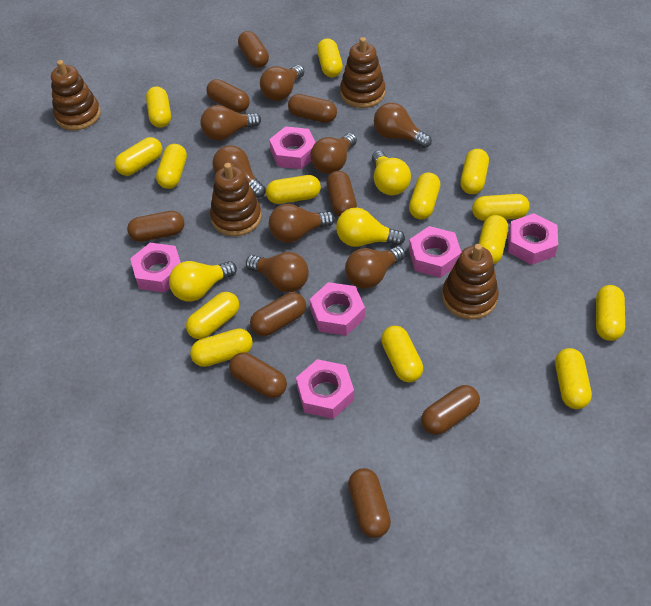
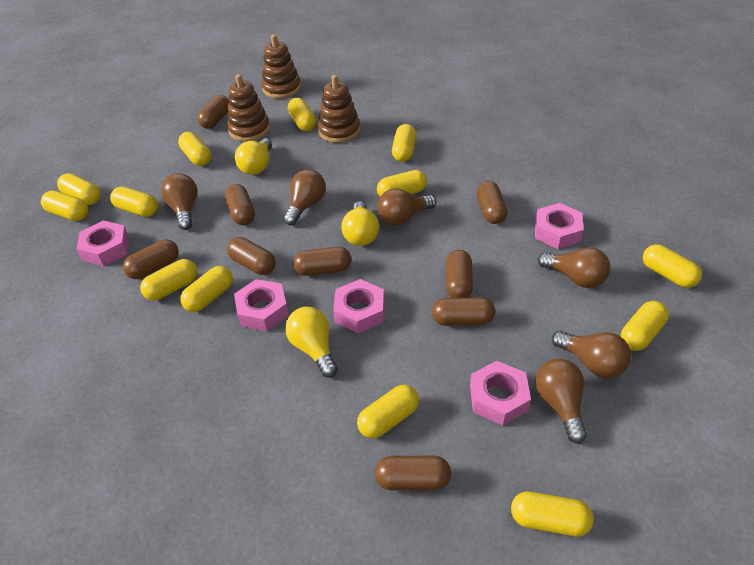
brown light bulb: [200,105,261,141] [212,145,266,198] [246,252,309,292] [260,65,305,101] [269,204,335,243] [311,133,357,174] [345,246,405,289] [374,103,432,148] = 8 -> [161,173,198,230] [283,169,326,225] [377,188,436,225] [535,359,587,444] [538,247,611,288] [552,330,631,378] = 6
brown stacking toy: [51,60,101,130] [210,163,262,236] [340,37,385,108] [442,244,499,319] = 4 -> [227,74,270,142] [261,34,301,99] [318,75,360,143] = 3
pink nut: [130,243,181,293] [269,126,316,169] [296,359,354,419] [310,282,365,336] [409,226,461,278] [508,213,558,265] = 6 -> [77,220,129,266] [234,279,289,331] [333,279,384,333] [470,361,531,425] [535,203,583,249] = 5
yellow capsule: [114,137,162,176] [146,86,171,128] [156,144,187,189] [186,292,239,339] [190,328,253,367] [266,175,321,204] [317,38,343,77] [381,326,423,382] [409,172,440,219] [460,149,489,194] [472,194,530,221] [478,215,508,264] [555,348,592,409] [596,285,625,341] = 14 -> [41,191,88,221] [57,173,101,205] [110,187,158,217] [140,259,197,301] [178,132,211,166] [180,266,233,312] [288,98,316,131] [357,385,419,439] [377,170,427,196] [392,124,416,162] [511,492,594,537] [621,301,669,351] [643,244,702,288] = 13

